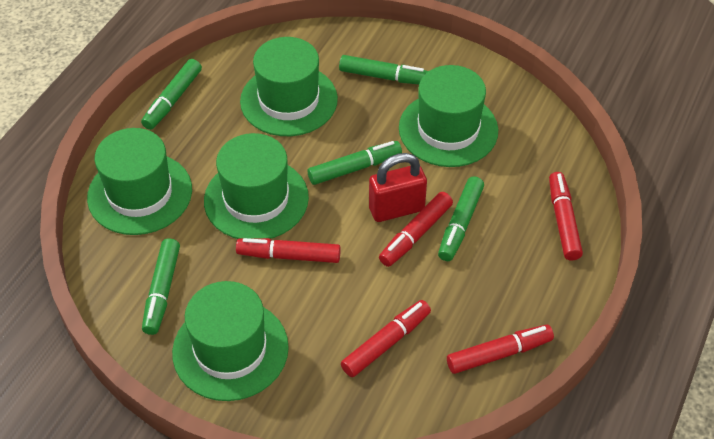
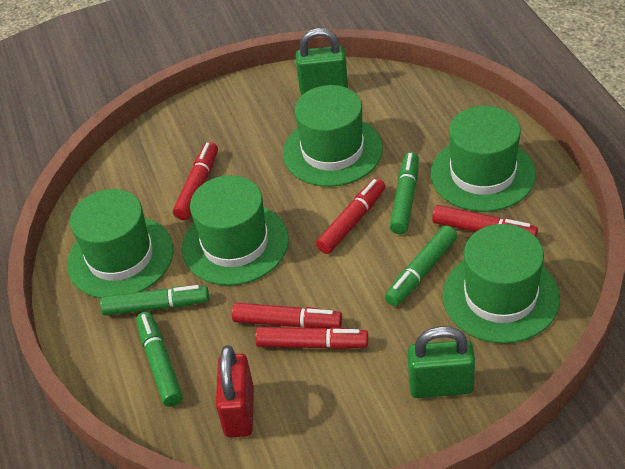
green marker: [141,59,202,130] [142,238,180,335] [308,141,402,185] [339,55,428,84] [438,176,484,261] = 5 -> [100,285,209,316] [136,312,183,407] [385,225,457,306] [390,152,419,234] = 4
green padlock: none = 0 -> [296,28,348,95] [408,326,475,398] = 2

